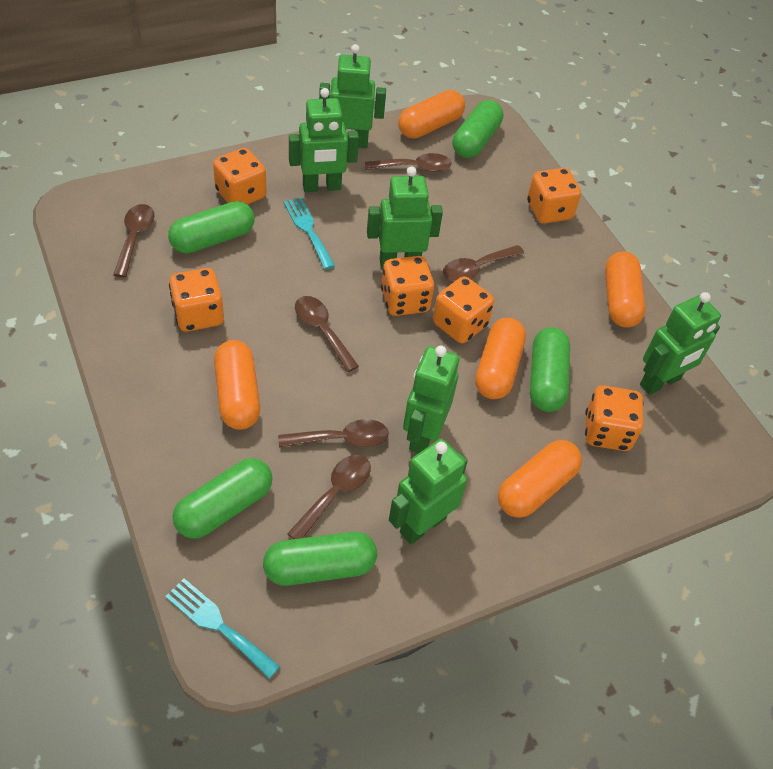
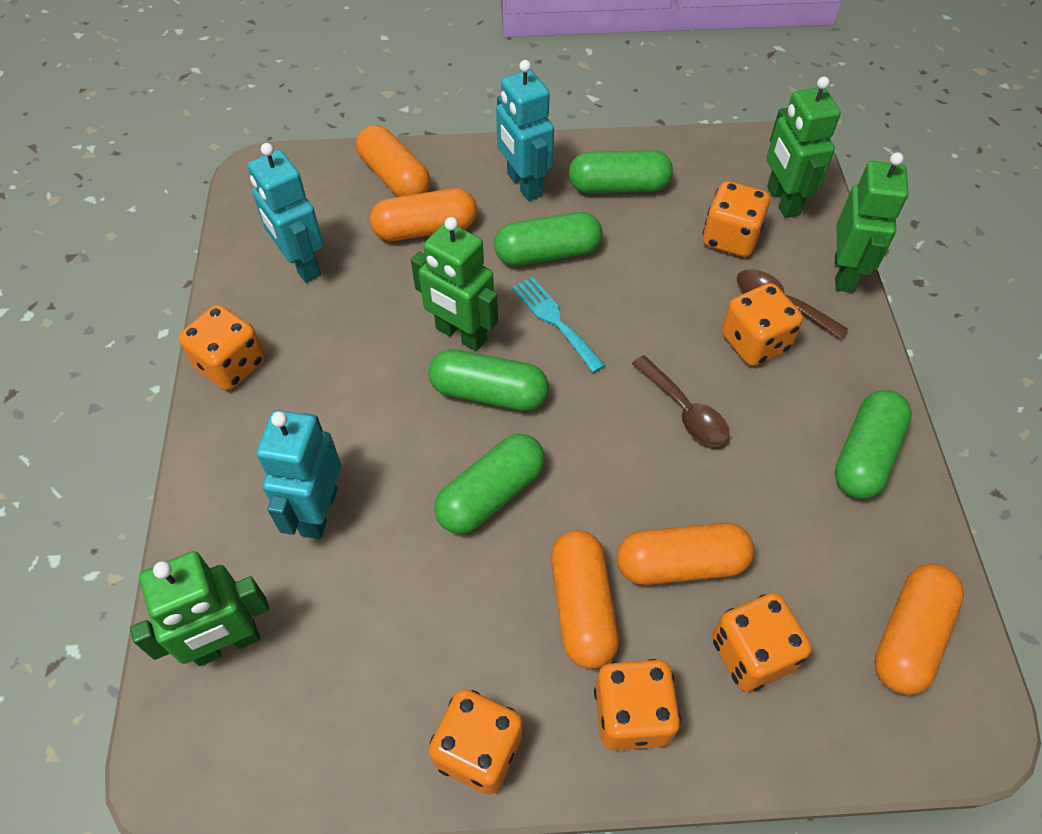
brown spoon: [113,204,155,277] [278,419,389,448] [287,455,371,539] [295,296,359,372] [365,153,452,172] [443,245,524,281] = 6 -> [632,355,730,446] [736,269,848,339] = 2
green robot: [289,88,359,192] [319,44,386,148] [367,166,443,269] [389,439,468,544] [403,346,459,453] [640,292,721,395] = 6 -> [130,551,270,666] [411,217,498,351] [766,77,841,218] [835,152,909,293] = 4
turquoise fork: [165,578,280,679] [283,197,335,270] = 2 -> [512,277,605,373] = 1
turquoise robot: none = 0 -> [248,143,324,283] [256,410,341,539] [496,60,554,201] = 3

